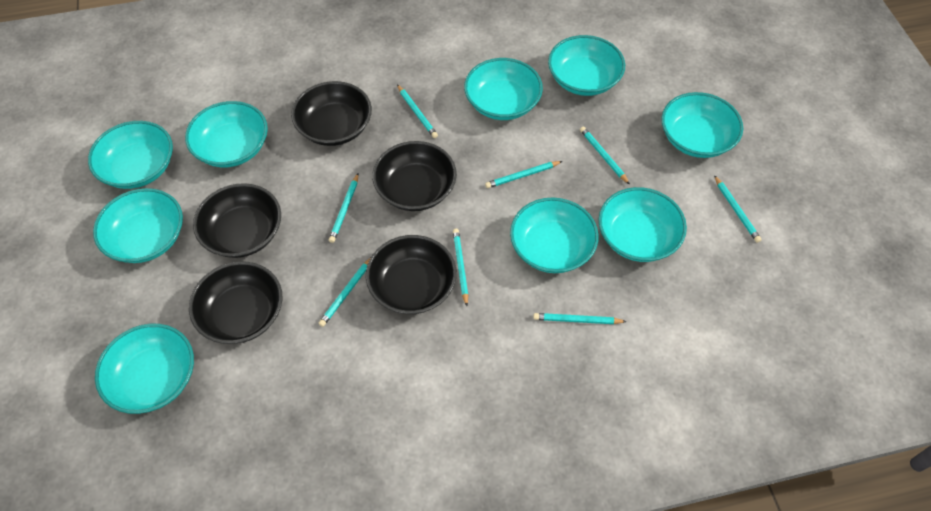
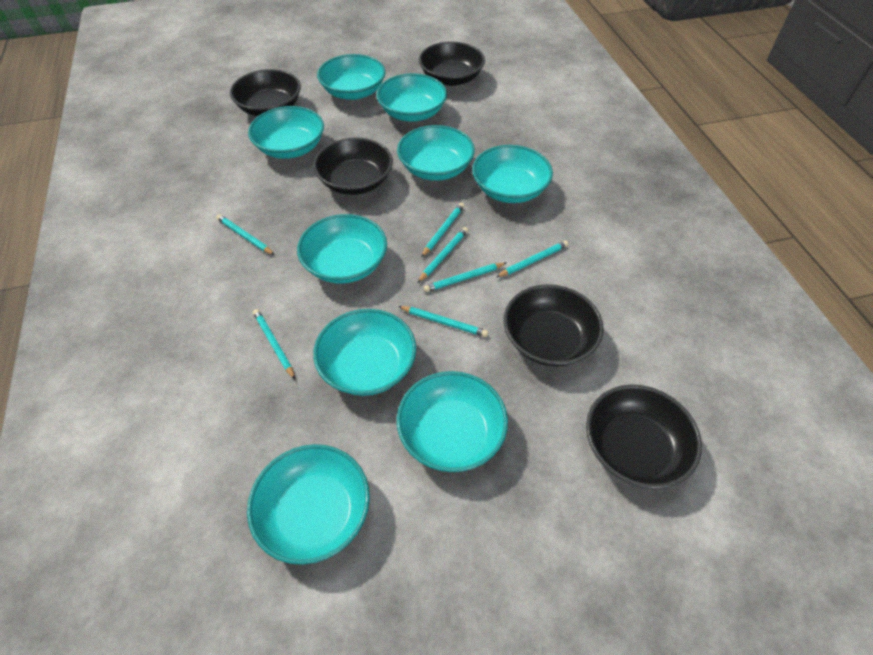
turquoise pencil: [318,258,370,327] [329,173,359,243] [397,85,438,138] [453,229,468,306] [485,161,562,188] [533,313,627,324] [580,126,630,185] [714,175,762,243] = 8 -> [216,214,275,255] [253,309,295,380] [398,306,488,337] [418,227,468,283] [421,203,465,257] [424,263,506,292] [496,241,569,277] = 7

